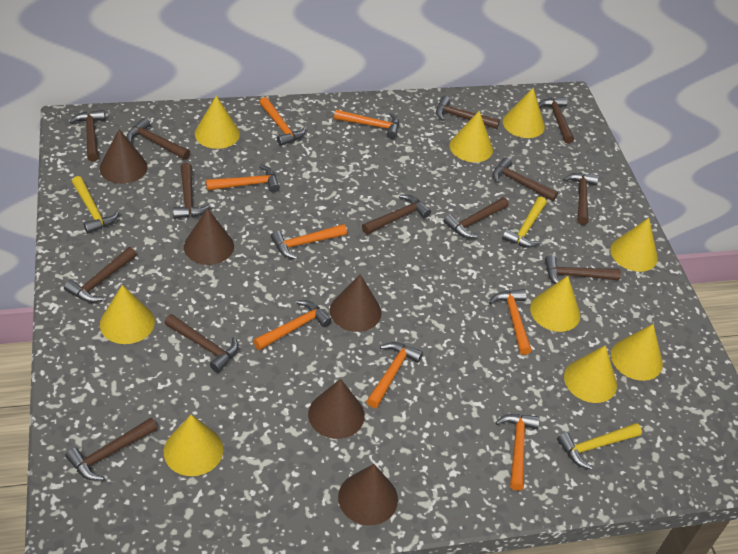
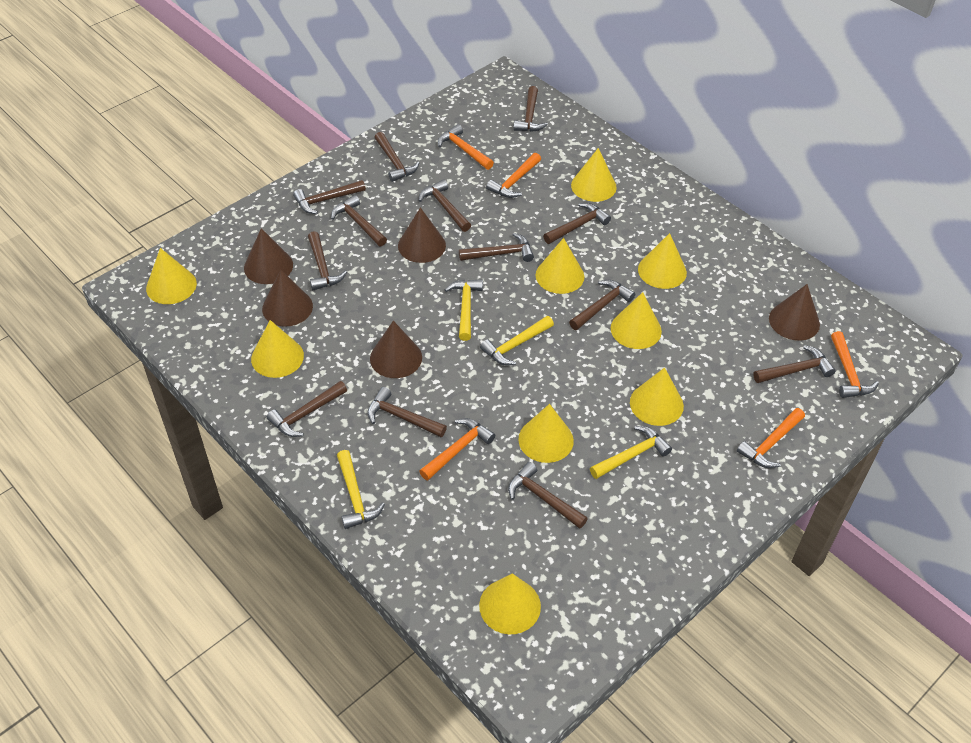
orange hammer: [206,165,280,192] [253,300,332,350] [259,97,306,146] [271,224,347,260] [334,110,399,139] [366,342,423,408] [489,289,532,355] [495,414,540,491] = 8 -> [419,418,495,480] [438,124,494,170] [486,153,541,198] [737,408,805,468] [831,331,879,398] = 5
yellow hammer: [72,176,119,234] [502,197,547,247] [557,423,642,470] = 3 -> [337,450,385,529] [445,279,483,341] [480,316,554,366] [590,426,672,479] = 4

